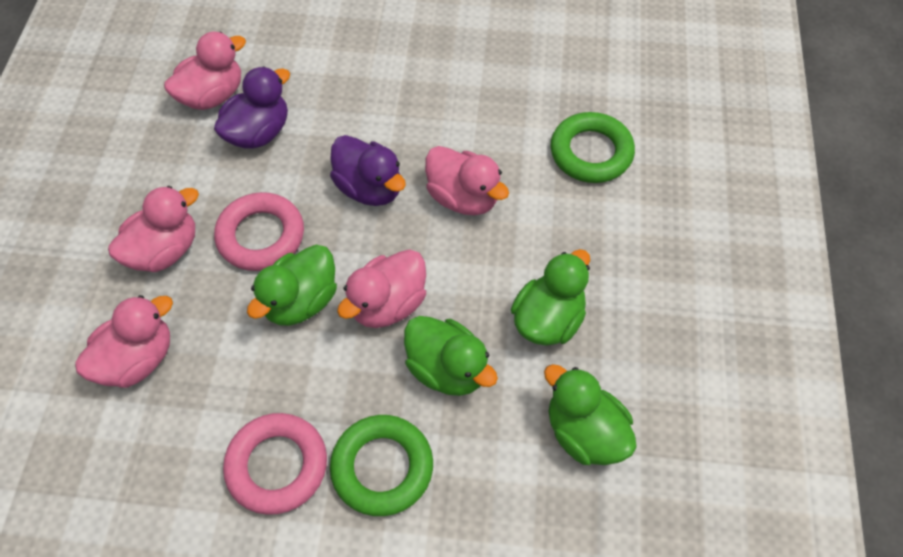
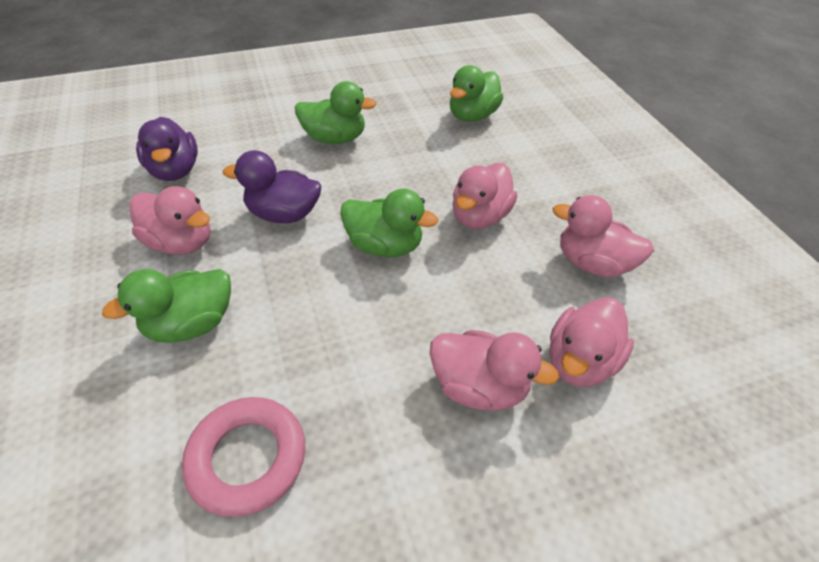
green ring: [330,415,433,516] [551,112,635,183] = 2 -> none = 0
pink ring: [214,192,304,271] [223,413,327,515] = 2 -> [182,397,305,517] = 1

